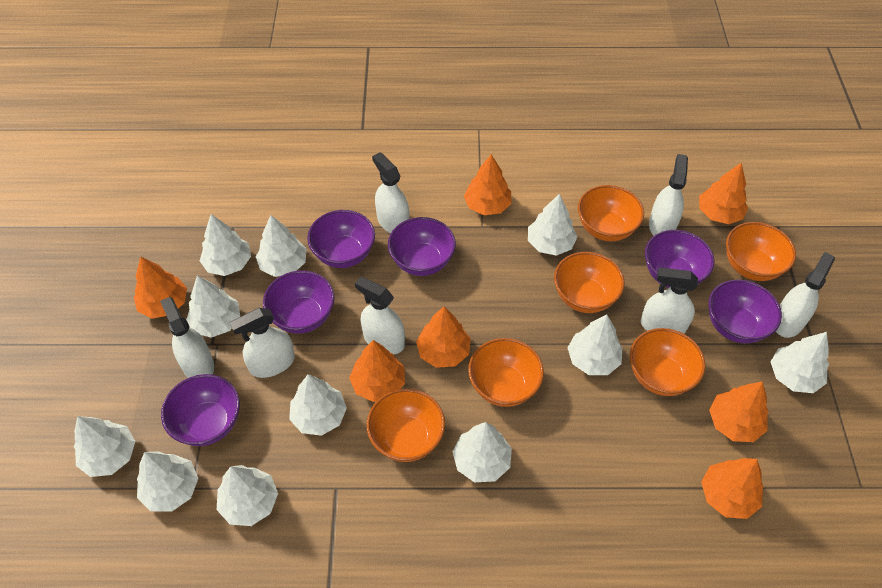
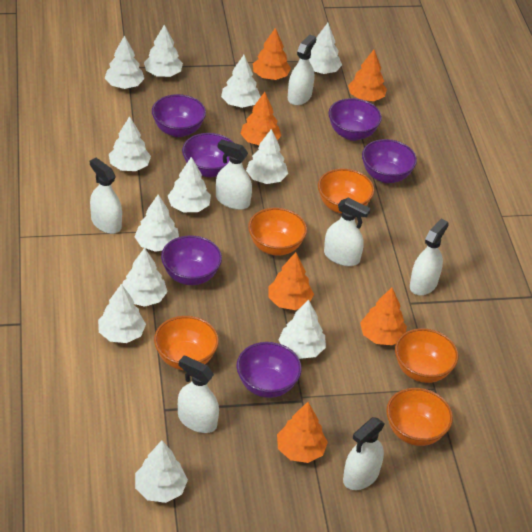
orange bowl: [366,389,445,462] [468,338,544,407] [554,252,625,313] [578,185,644,242] [630,328,705,396] [726,222,796,281] = 6 -> [154,316,219,370] [248,208,307,256] [318,168,374,214] [386,388,453,446] [395,328,458,383] = 5
orange tree: [134,257,187,319] [349,340,405,402] [416,307,471,368] [464,154,512,215] [699,162,748,224] [701,458,764,519] [709,381,768,442] = 7 -> [240,92,281,145] [253,28,291,80] [268,252,314,310] [277,402,328,463] [348,50,387,101] [360,287,407,345] = 6
white tree: [74,416,135,477] [137,451,198,512] [186,275,240,338] [200,214,251,276] [217,465,278,526] [256,215,307,277] [289,374,347,436] [452,422,512,482] [528,194,577,256] [568,315,622,375] [771,332,829,393] = 11 -> [98,284,146,343] [105,35,144,89] [109,116,151,171] [122,248,168,307] [135,194,179,252] [135,441,188,503] [144,25,183,77] [168,157,211,212] [221,55,261,108] [246,129,288,184] [278,300,326,359] [309,23,342,74] = 12

